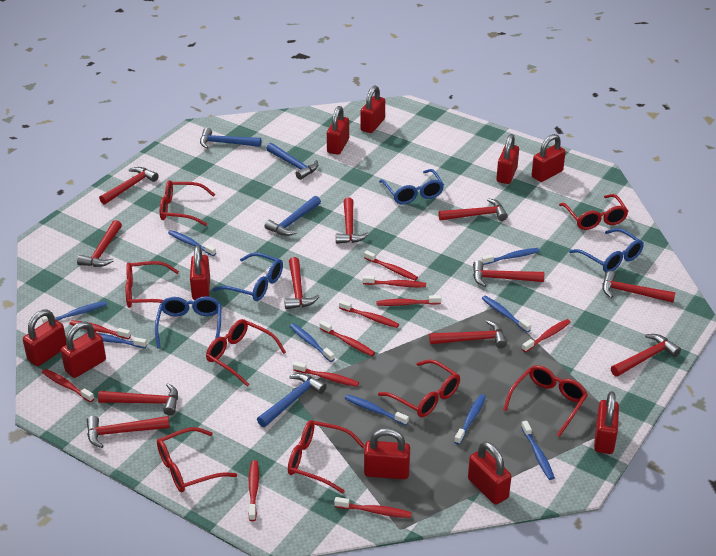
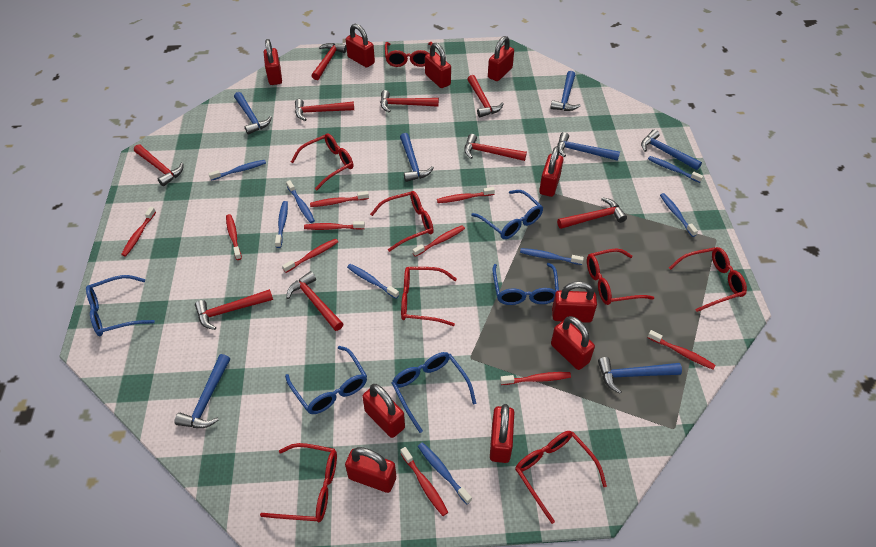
blue glasses: [155,296,221,348] [213,252,283,301] [379,169,444,205] [569,228,644,272] = 4 -> [86,275,155,336] [285,346,367,414] [392,352,476,433] [471,190,543,239] [493,263,559,305] = 5
blue hammer: [200,128,261,149] [257,373,326,427] [264,196,321,236] [266,143,318,180] = 4 -> [174,354,230,428] [234,92,272,135] [400,133,434,182] [550,71,581,111] [557,132,620,161] [598,357,682,394] [641,129,702,170] = 7
blue toothbrush: [42,301,107,324] [83,333,147,348] [168,230,216,256] [290,323,335,362] [345,394,409,426] [454,394,486,444] [482,248,539,265] [482,296,531,332] [521,421,555,480] = 9 -> [208,160,266,181] [275,201,288,248] [286,180,315,223] [347,264,399,299] [418,442,472,504] [520,248,584,265] [648,156,703,183] [660,193,698,237] = 8
red hammer: [77,220,122,267] [87,416,170,448] [98,383,178,416] [99,167,159,205] [284,257,320,309] [336,197,369,244] [429,320,507,348] [439,198,508,221] [473,260,544,287] [602,271,676,303] [611,334,681,377] = 11 -> [134,144,183,186] [195,289,273,330] [287,271,344,331] [295,99,354,121] [312,43,347,80] [380,90,439,112] [464,134,527,161] [467,75,503,117] [557,197,627,229] = 9
red toothbrush: [42,369,95,402] [70,320,131,339] [248,460,259,521] [293,361,359,387] [320,321,375,356] [334,497,412,518] [339,300,399,328] [363,275,426,287] [364,250,418,281] [376,295,441,306] [522,319,571,352] = 11 -> [121,207,156,256] [226,214,242,260] [282,239,338,273] [304,221,365,230] [310,191,369,207] [400,447,448,516] [413,225,465,257] [437,187,495,203] [500,372,571,385] [648,330,715,370] = 10

